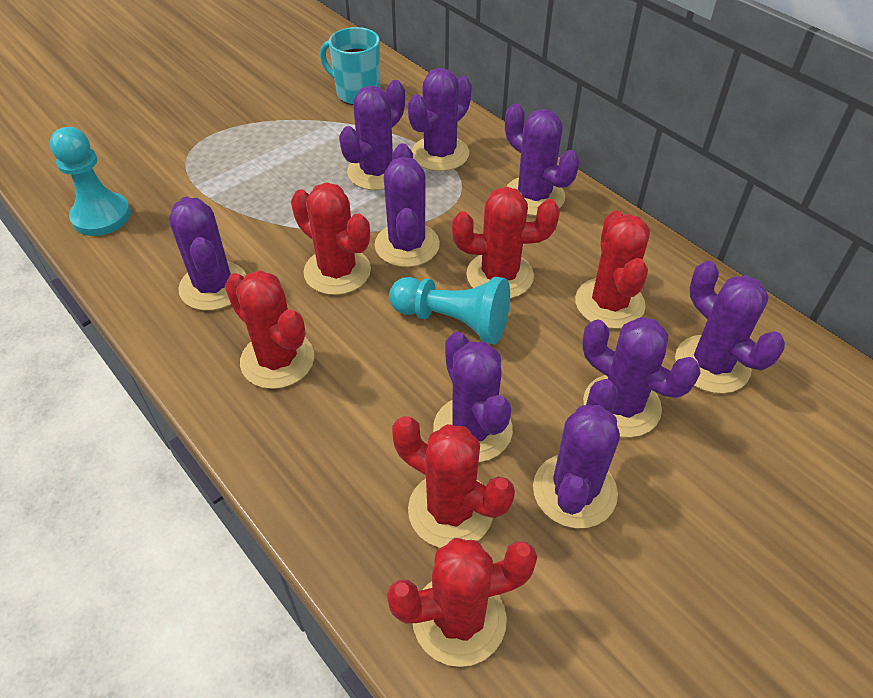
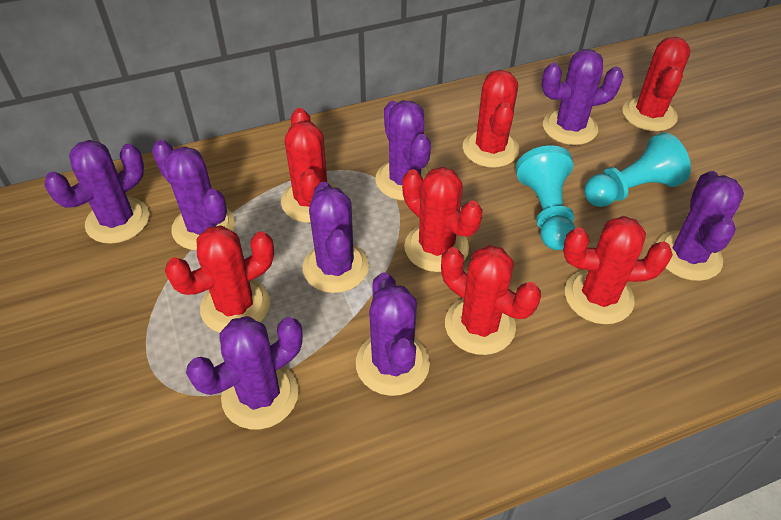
purple cactus: [169,197,247,311] [339,80,405,190] [375,144,440,267] [408,68,472,171] [433,332,513,462] [505,104,580,216] [533,379,620,528] [582,317,700,437] [675,261,785,394] = 9 -> [44,140,149,244] [152,140,235,250] [186,316,303,429] [303,182,369,293] [356,272,430,396] [375,101,431,200] [542,49,624,145] [657,171,744,281] = 8
red cactus: [225,270,314,389] [291,182,371,295] [387,538,537,667] [392,416,515,548] [452,186,560,299] [575,211,650,329] = 6 -> [165,225,274,333] [281,108,337,223] [402,167,483,272] [441,245,541,355] [463,70,519,168] [563,216,673,324] [622,37,691,131] = 7
turquoise mug: [320,27,380,105] = 1 -> none = 0

